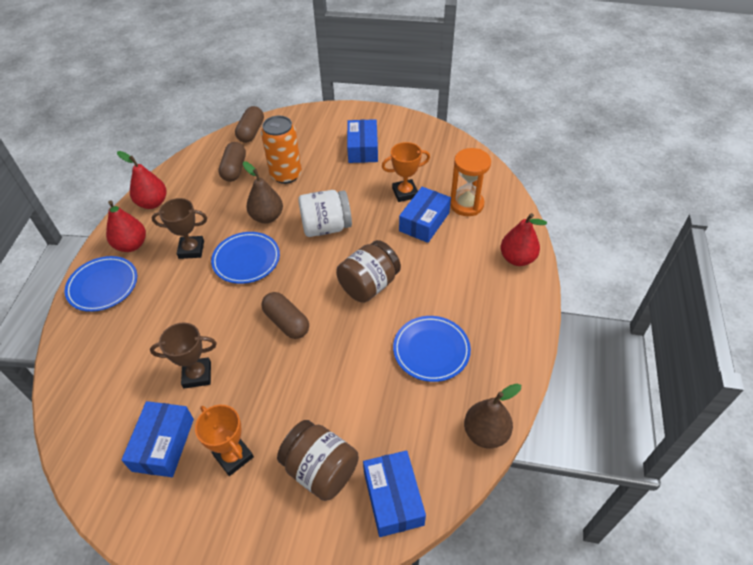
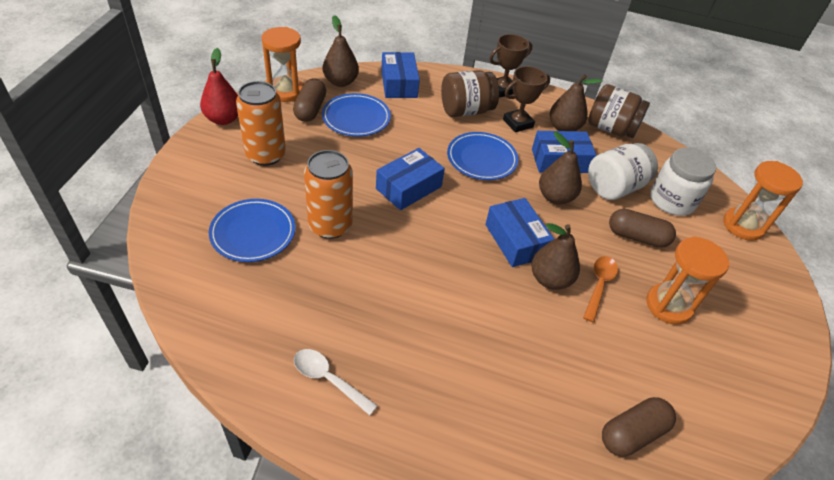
brown pear: [243,162,283,223] [464,383,521,449] = 2 -> [323,15,359,87] [531,223,580,290] [539,132,582,204] [550,74,603,131] = 4
orange can: [261,116,302,184] = 1 -> [236,81,286,166] [304,150,353,239] = 2
orange hourglass: [450,148,491,216] = 1 -> [261,27,303,102] [646,236,730,325] [723,161,803,241] = 3
orange spoon: none = 0 -> [583,256,618,322] = 1
orange trophy: [195,405,254,476] [382,142,430,202] = 2 -> none = 0
red pear: [106,200,146,252] [117,151,167,209] [501,213,547,266] = 3 -> [200,48,238,125] = 1
white jar: [298,190,352,237] = 1 -> [588,143,658,200] [650,148,716,216] = 2
white spoon: none = 0 -> [294,349,378,415] = 1

